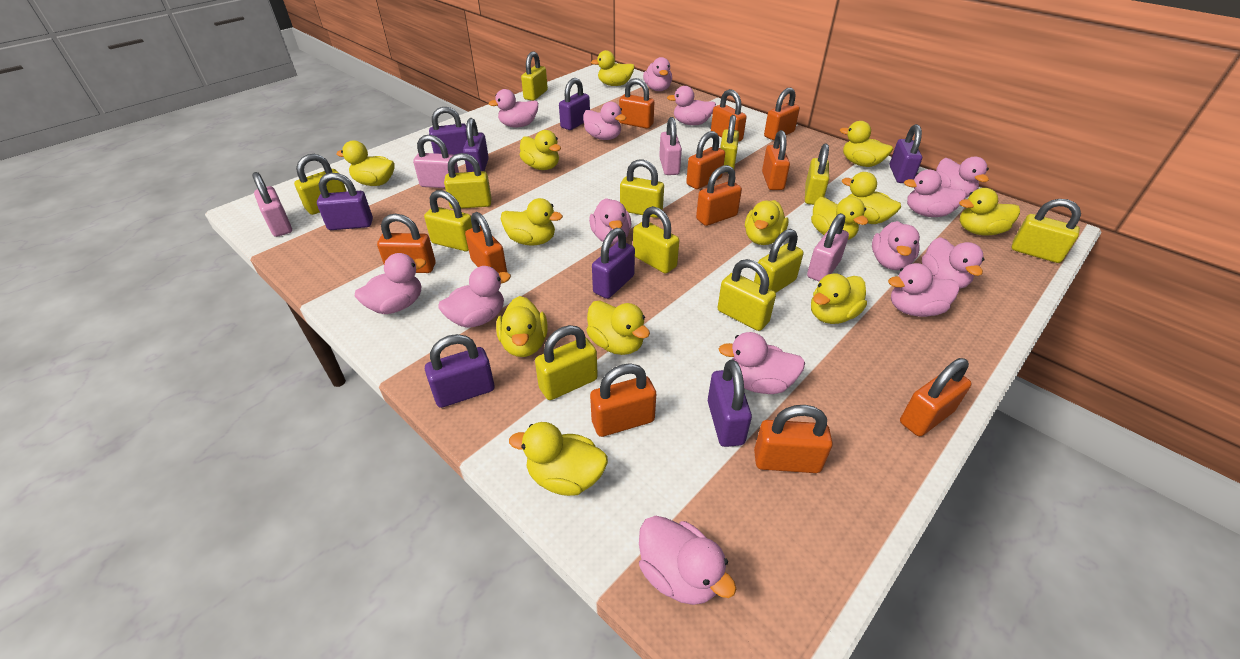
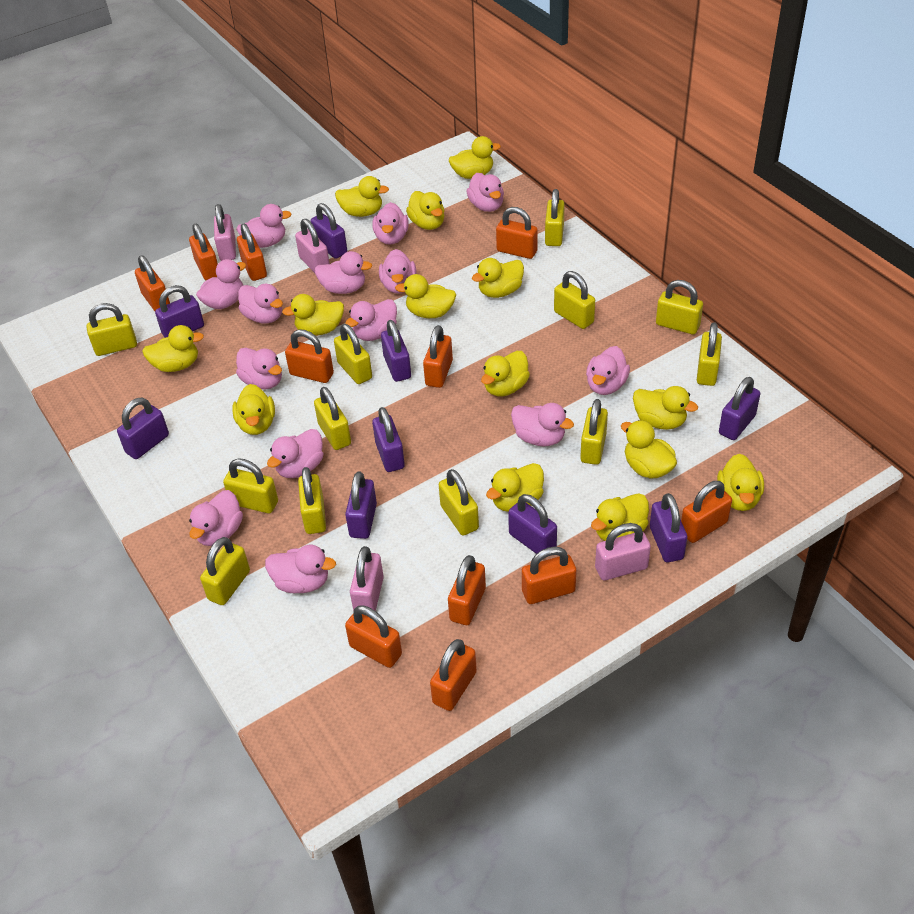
purple padlock: [317,173,373,230] [425,334,495,408] [429,107,467,155] [463,118,489,172] [559,78,590,130] [592,228,635,299] [708,359,752,447] [890,124,922,183] = 8 -> [117,398,169,459] [155,285,204,338] [310,203,347,259] [345,471,377,539] [372,407,405,472] [381,320,411,382] [508,494,557,554] [650,493,687,562] [719,377,760,440] = 9
yellow duck: [337,141,394,186] [496,296,548,357] [501,198,563,246] [509,422,608,496] [520,130,561,170] [586,301,650,355] [591,50,635,86] [745,200,788,245] [811,197,868,240] [811,273,867,324] [840,121,893,167] [842,172,901,224] [959,188,1020,236] = 13 -> [142,325,204,372] [232,384,275,435] [282,294,344,336] [335,176,389,217] [395,274,456,318] [406,191,445,230] [449,136,501,179] [472,258,524,298] [481,351,530,396] [486,463,544,512] [591,493,649,541] [621,420,677,478] [633,386,698,430] [717,454,764,511] = 14

